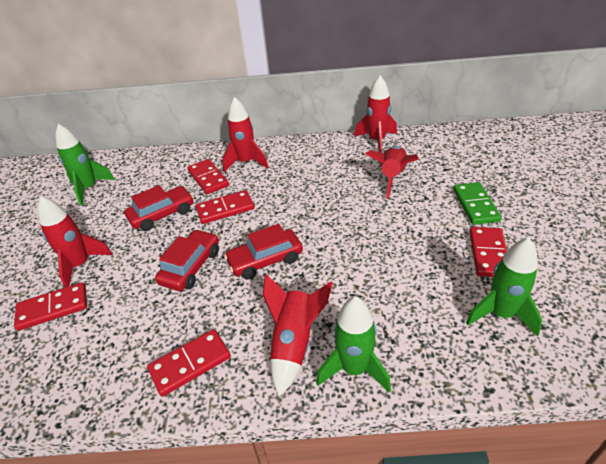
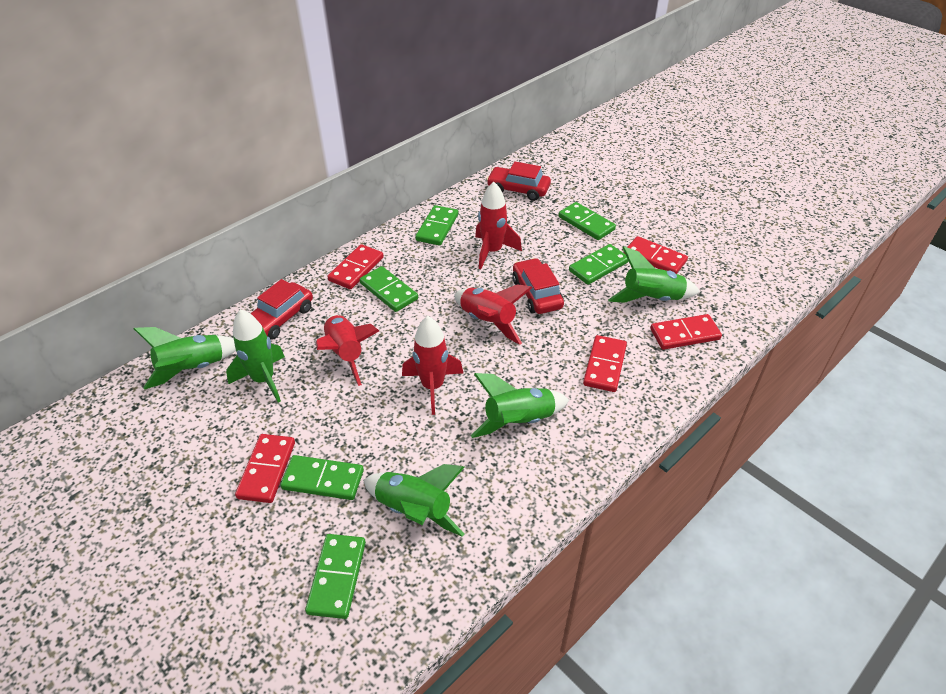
green domino: [453,182,502,225] = 1 -> [280,455,364,500] [305,534,366,619] [360,266,418,312] [415,205,458,245] [558,202,616,240] [569,244,629,285] = 6
green rocket: [55,124,115,205] [317,296,391,393] [466,237,542,337] = 3 -> [134,327,236,390] [226,309,285,403] [363,464,465,537] [471,373,569,438] [608,246,700,303] = 5
red rocket: [37,196,113,287] [222,97,269,172] [263,274,333,396] [354,75,397,153] [365,146,419,198] = 5 -> [316,315,379,386] [402,316,463,415] [455,284,532,345] [475,182,522,269] = 4

